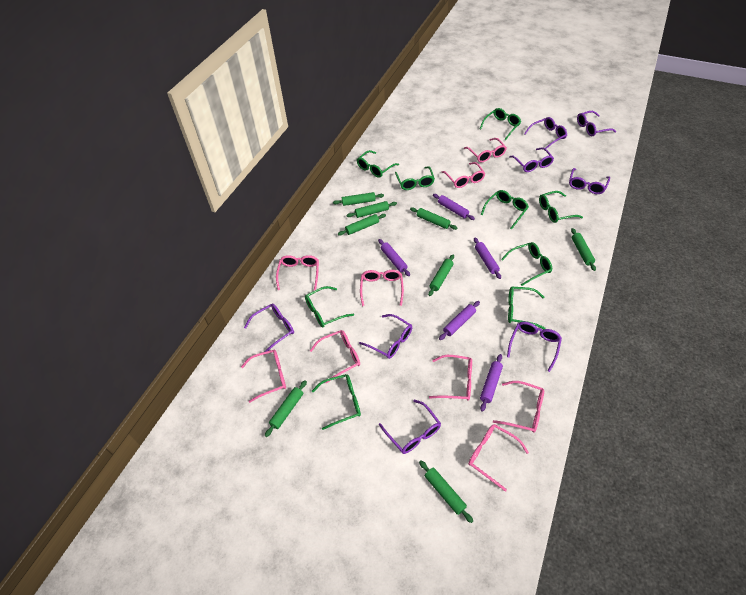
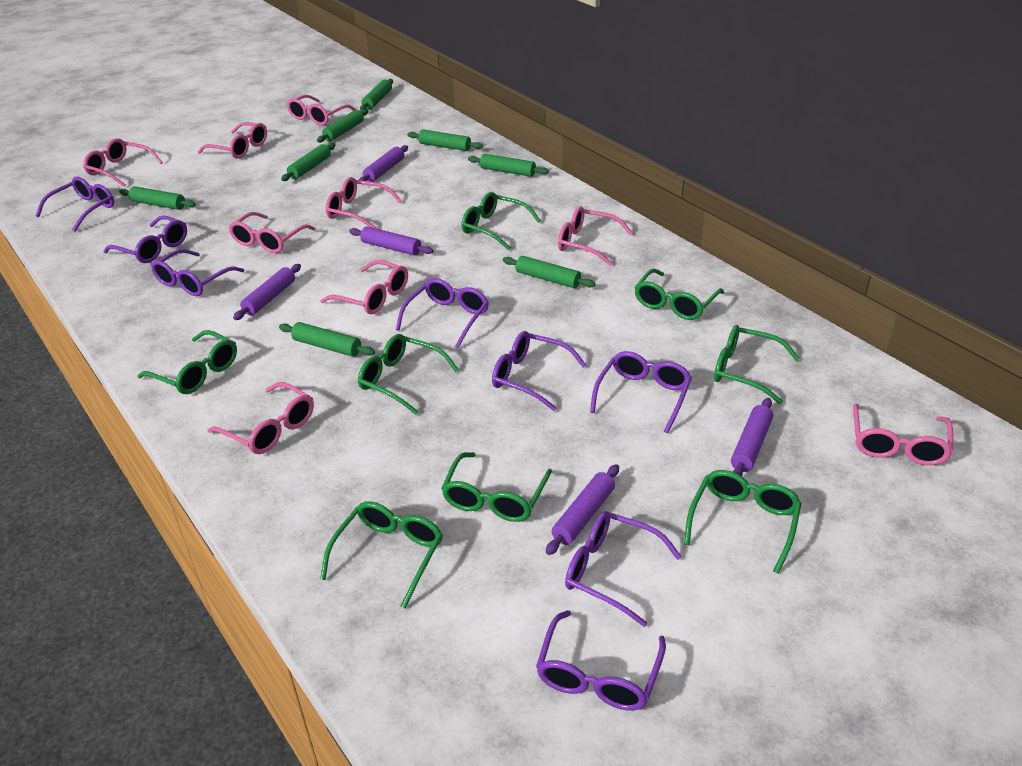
green glasses: [305,286,354,328] [312,374,361,430] [357,150,399,178] [395,166,435,190] [480,108,521,140] [481,190,529,230] [501,242,552,286] [508,287,545,329] [539,191,583,223] = 9 -> [138,330,237,394] [320,501,443,609] [358,334,459,415] [441,452,552,522] [462,192,541,250] [634,269,724,320] [684,470,802,574] [714,325,799,404] = 8

